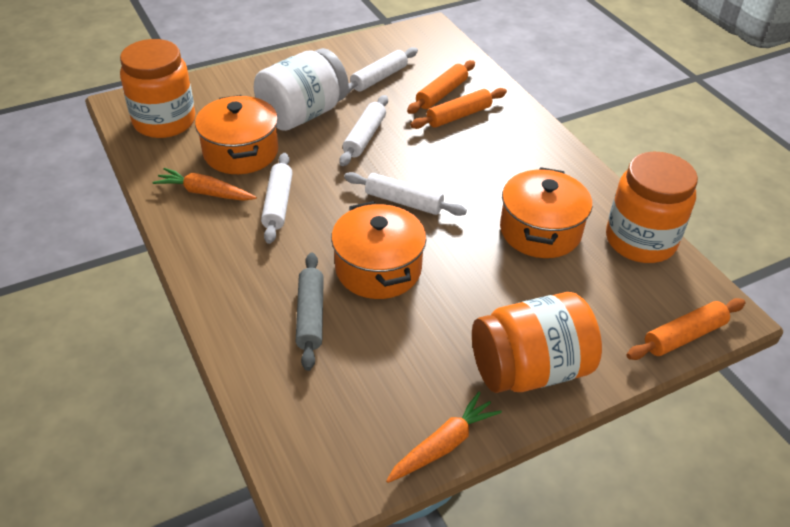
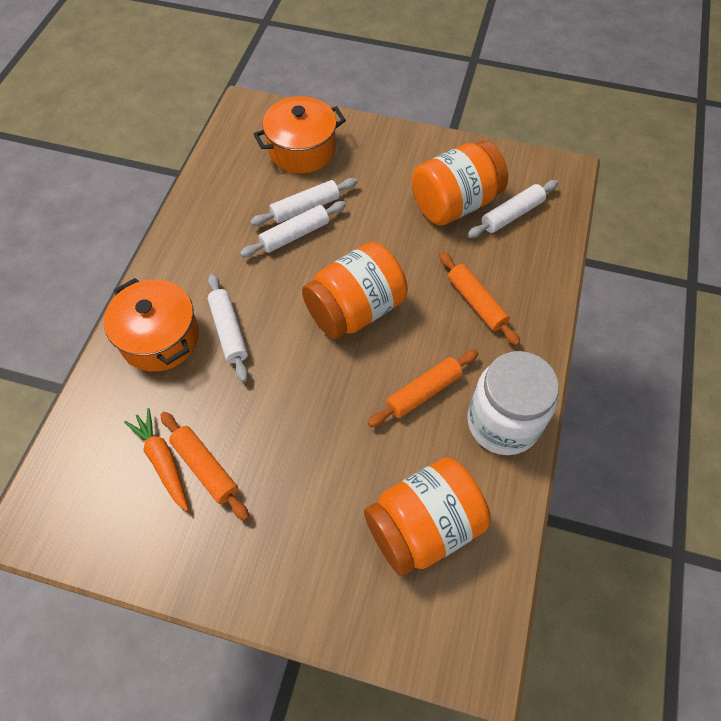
grey rolling pin: [296,252,324,371] = 1 -> none = 0
orange carrot: [152,168,257,201] [386,392,502,483] = 2 -> [124,408,188,511] = 1
orange pot: [195,95,278,174] [331,201,426,299] [500,167,592,258] = 3 -> [104,278,199,372] [254,96,346,174] = 2

